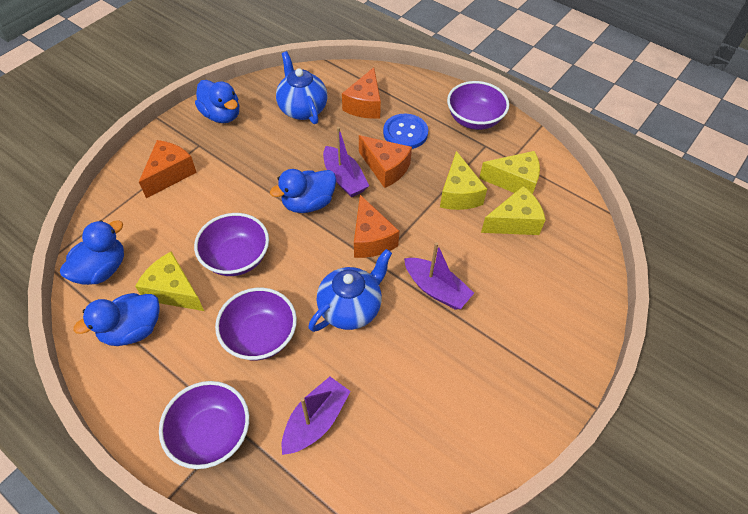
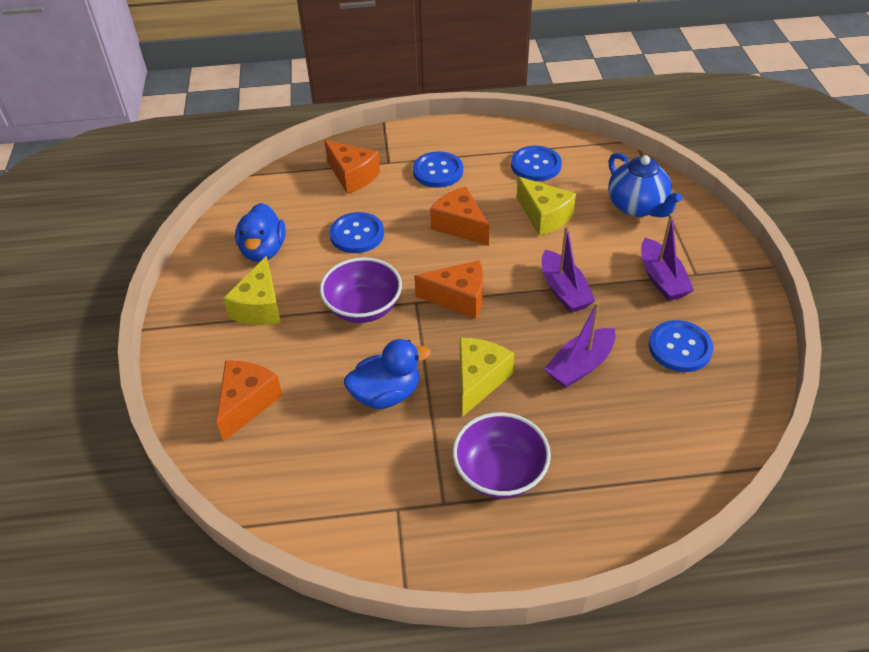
blue button: [383,114,428,149] = 1 -> [330,212,384,253] [413,152,463,188] [511,146,562,181] [649,320,713,372] = 4
blue duck: [60,220,124,285] [73,293,160,346] [195,80,239,123] [270,169,336,213] = 4 -> [235,203,285,262] [344,339,431,409] = 2
blue teapot: [276,51,327,124] [308,249,392,332] = 2 -> [608,153,682,217] = 1
purple bowl: [159,381,249,469] [194,213,269,276] [215,288,297,360] [447,81,509,130] = 4 -> [320,257,402,323] [452,412,551,498] = 2
yellow cheese: [135,251,204,311] [440,151,487,210] [479,151,540,194] [481,186,546,235] = 4 -> [223,256,281,325] [460,338,514,417] [517,177,576,236] = 3

